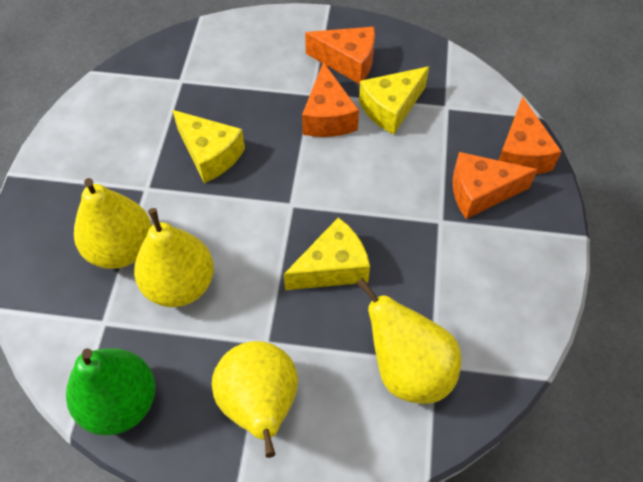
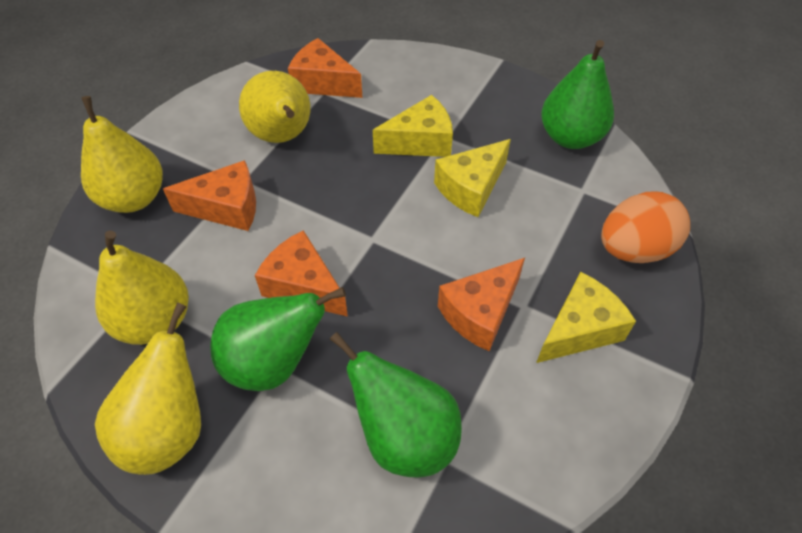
green pear: [66,348,155,435] = 1 -> [210,287,346,391] [330,332,462,477] [541,40,614,149] = 3
orange egg: none = 0 -> [601,191,690,263] = 1

